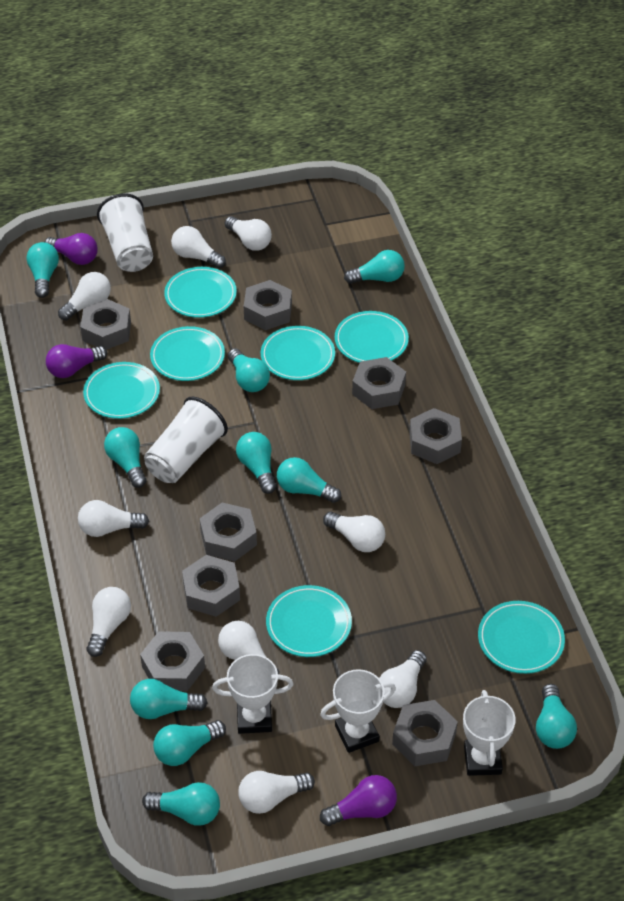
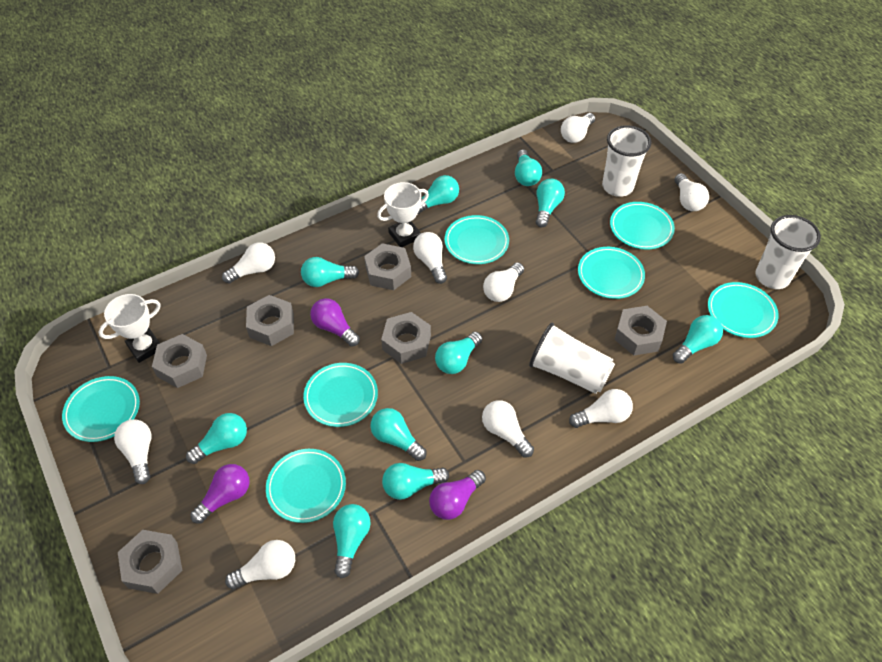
grey nut: [81,299,131,350] [140,631,205,691] [182,555,240,617] [200,503,257,562] [244,280,292,330] [352,357,406,409] [392,700,458,766] [409,408,462,464] = 8 -> [118,530,182,594] [152,334,207,388] [246,295,294,346] [364,243,411,290] [381,312,431,364] [614,306,667,355] = 6
white cup: [97,193,153,272] [144,397,228,483] = 2 -> [529,323,615,394] [602,125,651,197] [755,215,821,289] = 3
white trophy: [212,654,294,734] [320,669,396,753] [463,690,516,776] = 3 -> [99,294,161,363] [377,182,429,247] = 2

